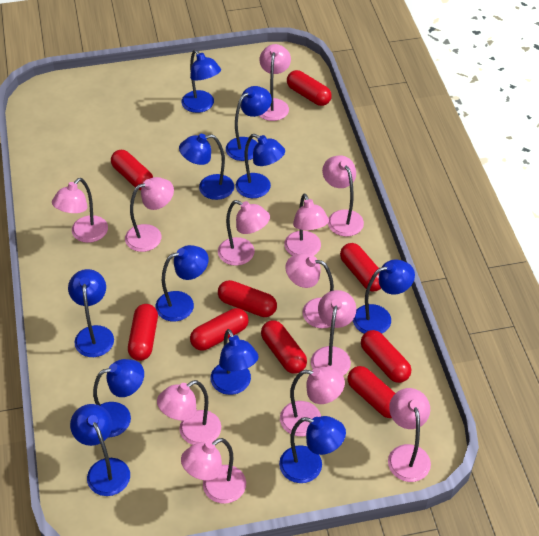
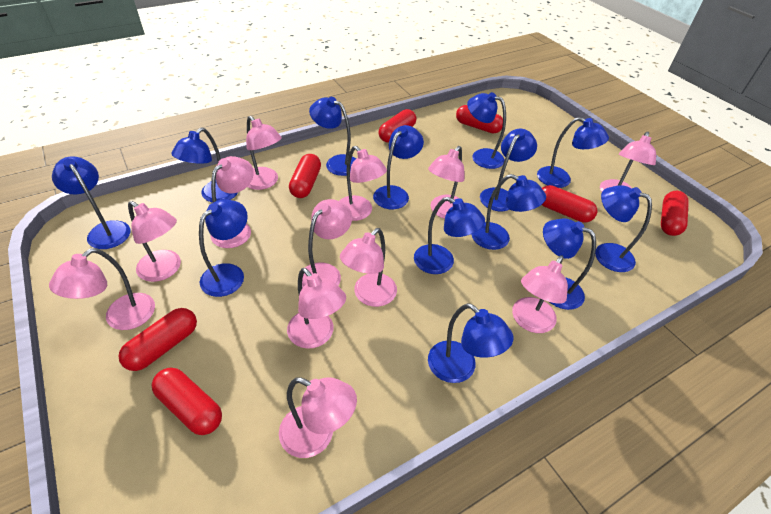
blue lamp: [68,269,114,357] [70,404,130,496] [93,359,144,437] [155,245,209,321] [179,134,234,200] [181,50,221,113] [210,329,258,395] [226,86,272,161] [236,134,285,198] [279,416,346,483] [353,259,415,334] = 11 -> [52,156,130,249] [171,128,238,202] [199,199,248,297] [309,97,356,176] [373,125,424,209] [414,197,485,274] [428,303,514,383] [467,92,506,169] [472,174,546,250] [480,129,537,211] [537,117,609,188] [543,218,596,310] [595,185,652,272] = 13
red capsule: [111,150,153,190] [128,304,158,361] [190,308,249,350] [218,280,277,317] [261,320,307,374] [287,70,332,106] [340,243,381,291] [348,366,395,418] [361,330,411,383] = 9 -> [118,308,197,371] [152,368,222,435] [289,154,321,198] [378,109,417,142] [456,105,503,133] [542,185,597,223] [661,191,689,236] = 7

